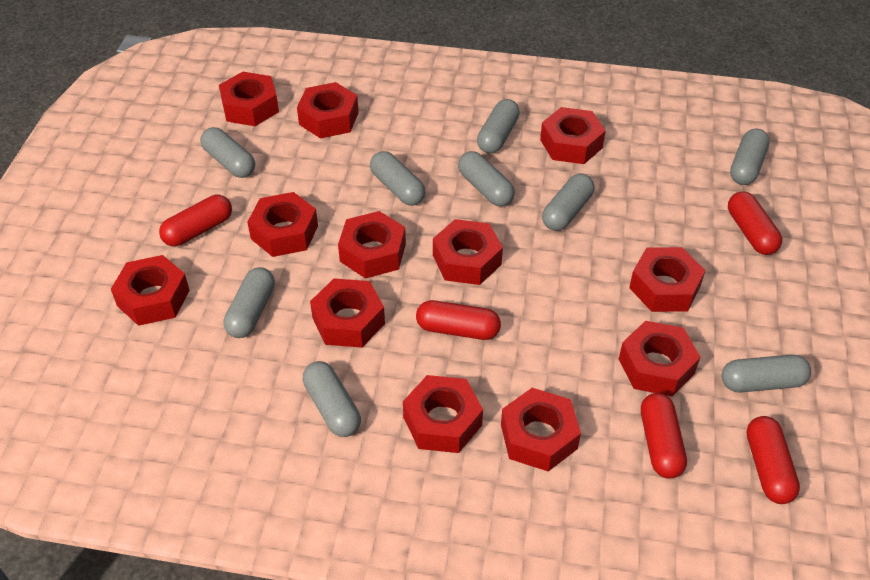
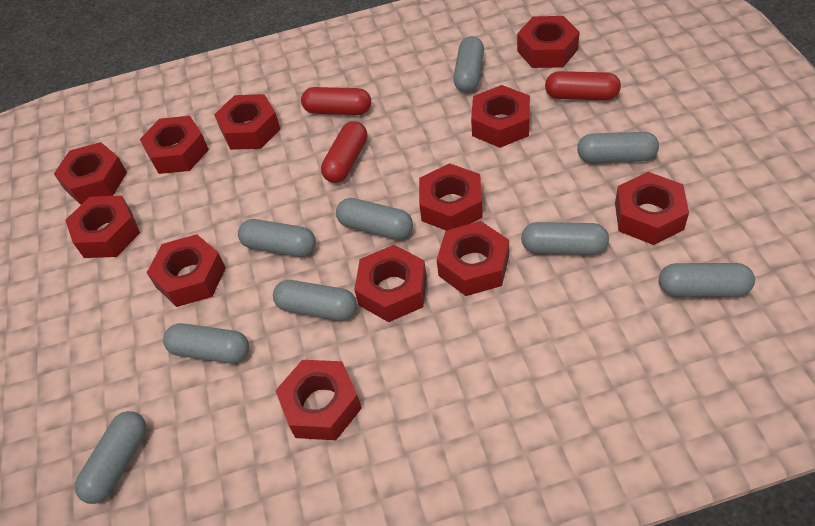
red capsule: [159,195,232,246] [416,300,501,340] [641,393,687,479] [728,191,782,255] [747,416,800,504] = 5 -> [301,87,371,115] [321,121,367,183] [545,71,621,100] = 3

